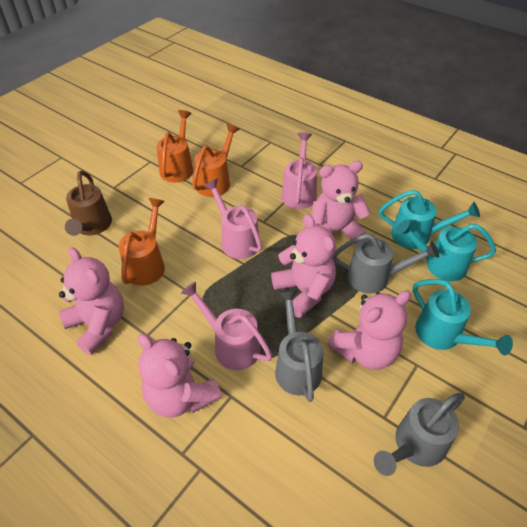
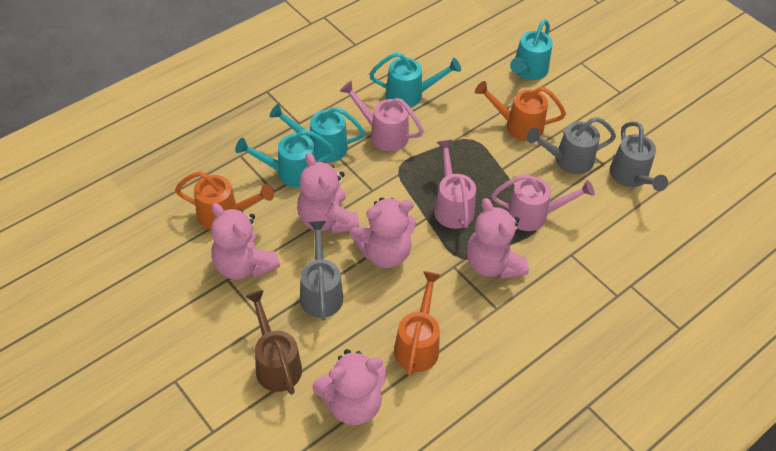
turquoise watering can: [379,190,480,249] [396,220,496,281] [413,279,513,355] = 3 -> [235,129,335,187] [270,104,365,162] [369,52,461,107] [510,19,553,80] = 4

